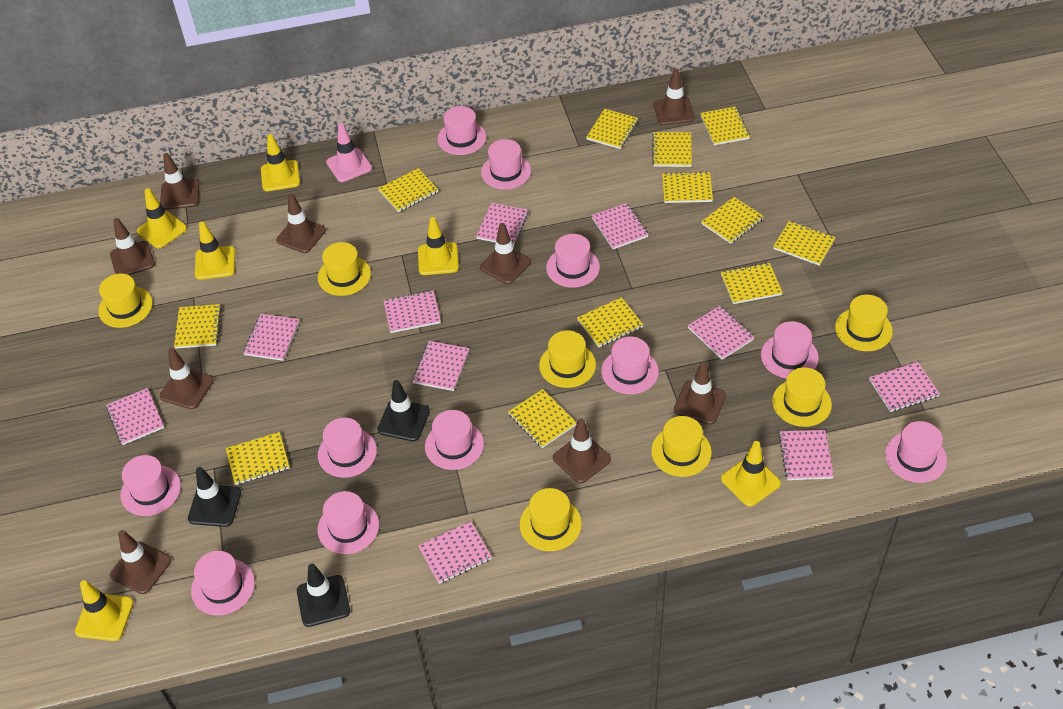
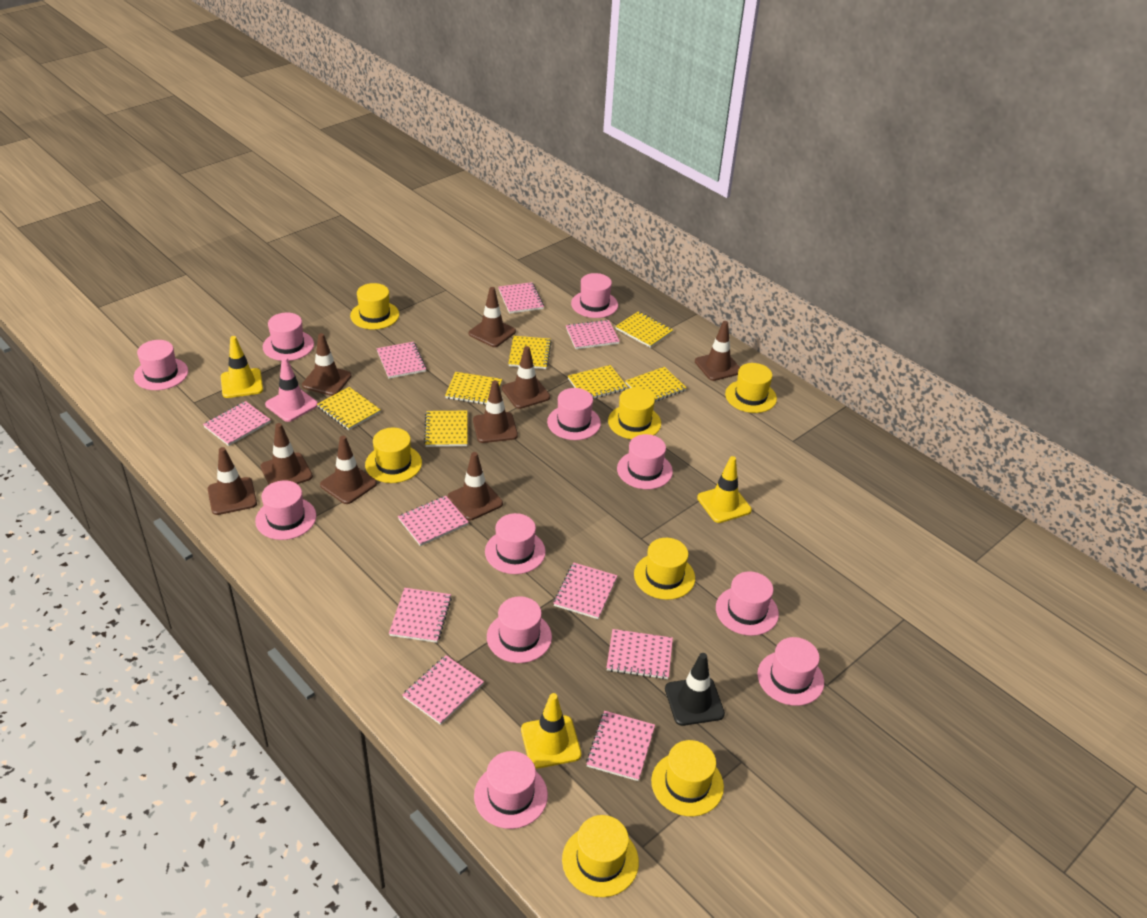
black traffic cone: [188,467,241,527] [297,564,350,627] [378,380,430,441] = 3 -> [665,653,725,726] = 1
yellow notebook: [174,304,221,349] [226,432,290,485] [378,168,438,212] [508,389,577,448] [577,297,643,347] [586,109,638,149] [652,132,692,167] [662,172,713,203] [700,106,750,145] [701,197,764,244] [721,263,783,304] [773,221,836,266] = 12 -> [317,387,380,430] [424,411,467,447] [445,372,502,405] [508,336,552,369] [568,365,628,399] [615,311,673,348] [625,367,686,402] = 7
yellow traffic cone: [75,580,134,641] [137,188,187,248] [195,221,235,280] [261,134,300,191] [418,217,459,275] [721,441,781,507] = 6 -> [221,336,263,398] [521,693,581,769] [697,456,752,523] = 3

